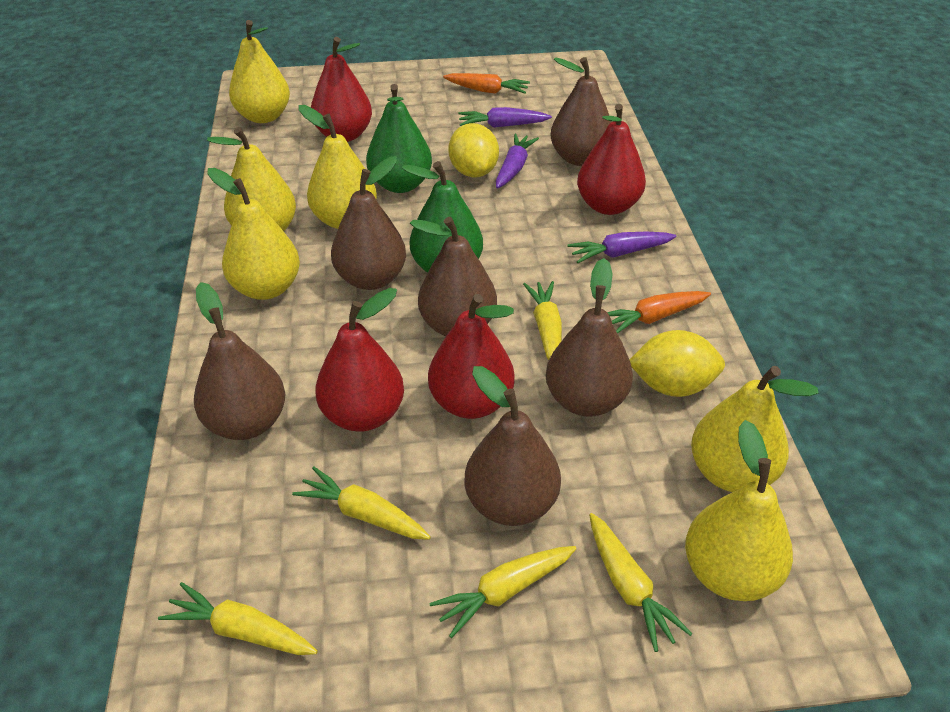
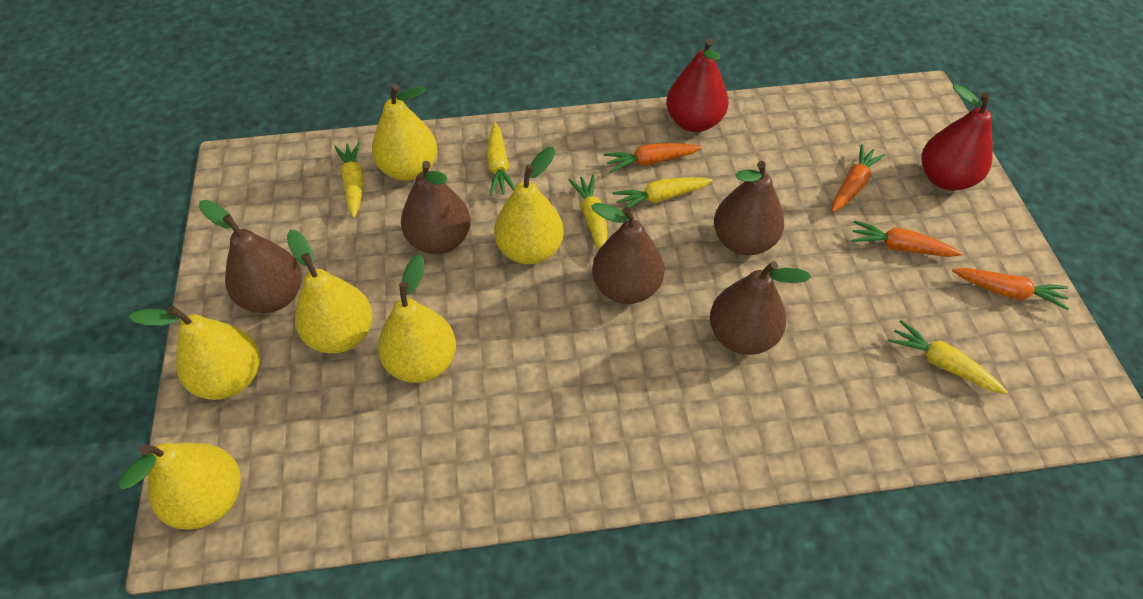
brown pear: [194,282,285,440] [331,156,406,290] [410,217,497,337] [465,366,561,526] [546,258,633,417] [550,57,612,166] = 6 -> [199,200,302,313] [401,161,471,254] [591,203,664,304] [710,261,811,355] [714,161,784,255] = 5
green pear: [366,84,432,193] [402,161,483,273] = 2 -> none = 0
orange carrot: [443,73,530,94] [607,291,711,333] = 2 -> [604,143,702,173] [832,144,886,212] [852,220,963,257] [952,268,1069,310] = 4
purple carrot: [458,107,552,128] [496,134,539,189] [567,232,677,263] = 3 -> none = 0
red pear: [311,37,372,142] [315,288,404,432] [428,294,515,419] [577,104,646,215] = 4 -> [666,38,728,132] [922,84,993,191] = 2
yellow lemon: [448,123,499,177] [630,330,725,397] = 2 -> none = 0

